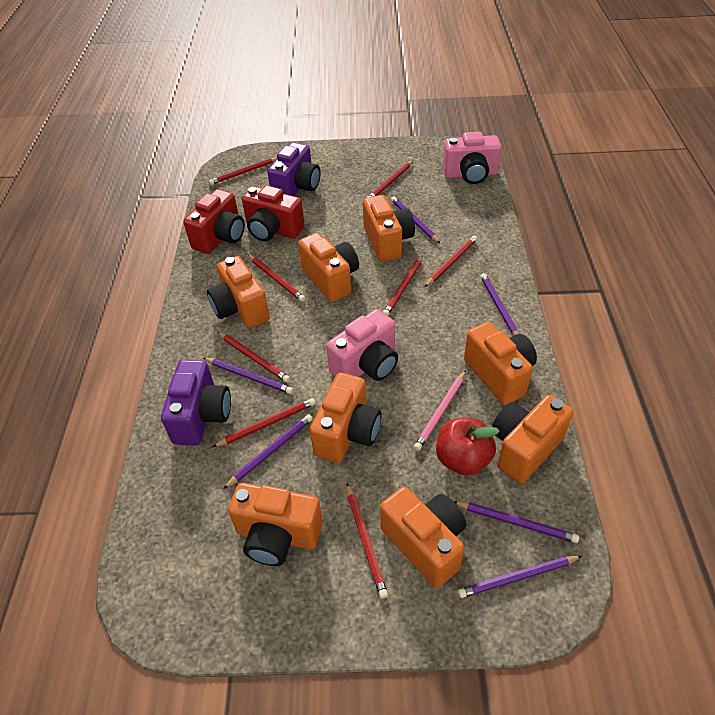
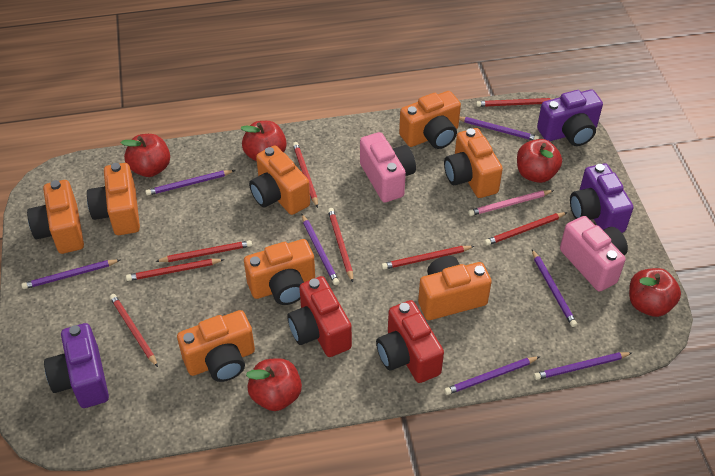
purple camera: [161,360,231,445] [267,142,320,196] = 2 -> [44,323,109,408] [537,89,603,146] [570,163,634,233] = 3
purple pencil: [204,358,293,394] [223,414,313,489] [391,196,440,243] [453,501,579,543] [458,556,582,598] [480,273,519,336] = 6 -> [21,259,120,289] [145,170,235,196] [302,214,339,285] [444,357,539,395] [459,117,539,140] [532,249,577,327] [534,352,632,380] = 7
red apple: [436,418,500,476] = 1 -> [121,134,170,177] [241,121,287,161] [246,358,302,411] [517,139,562,183] [629,268,681,317] = 5

